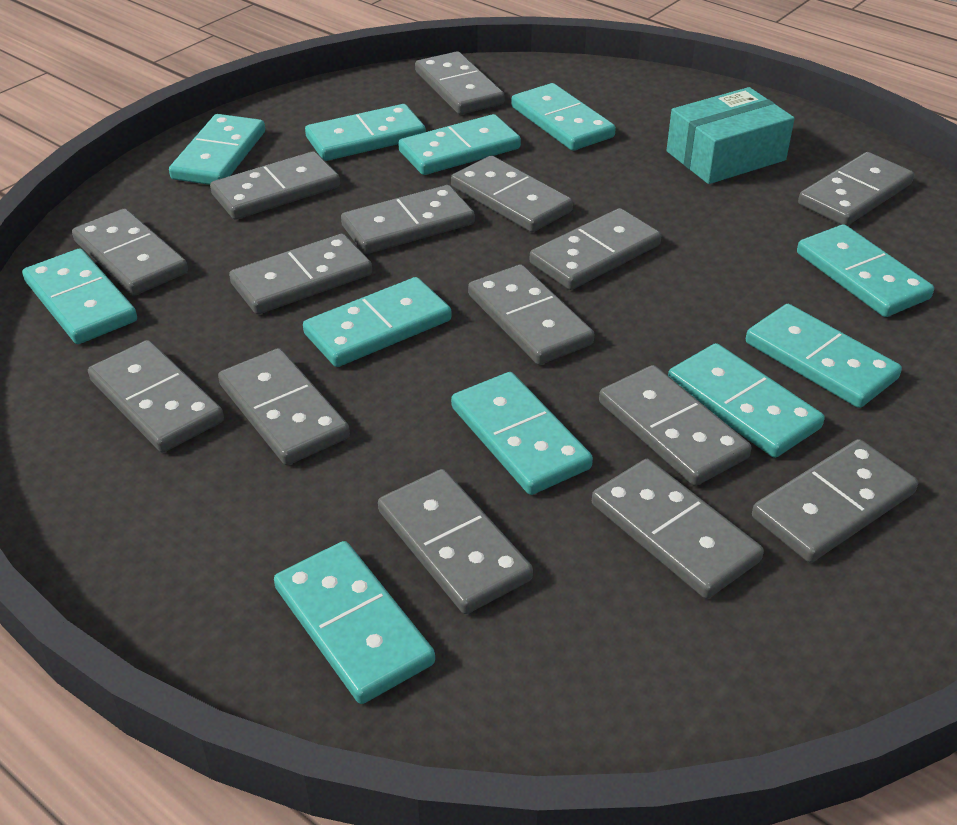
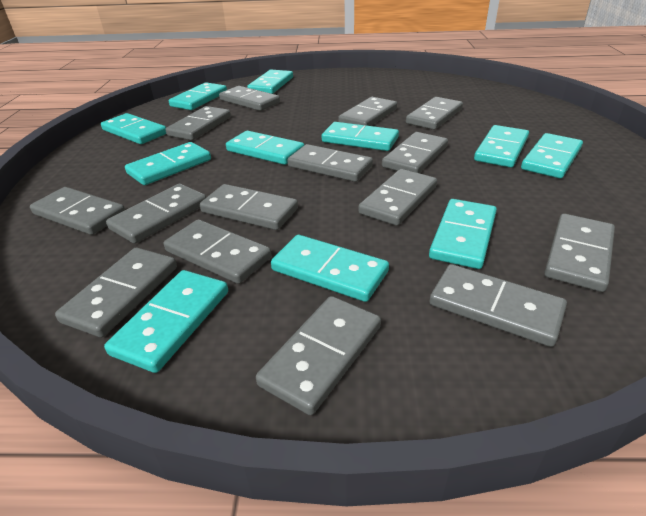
turquoise box: [667,87,795,184] = 1 -> none = 0

